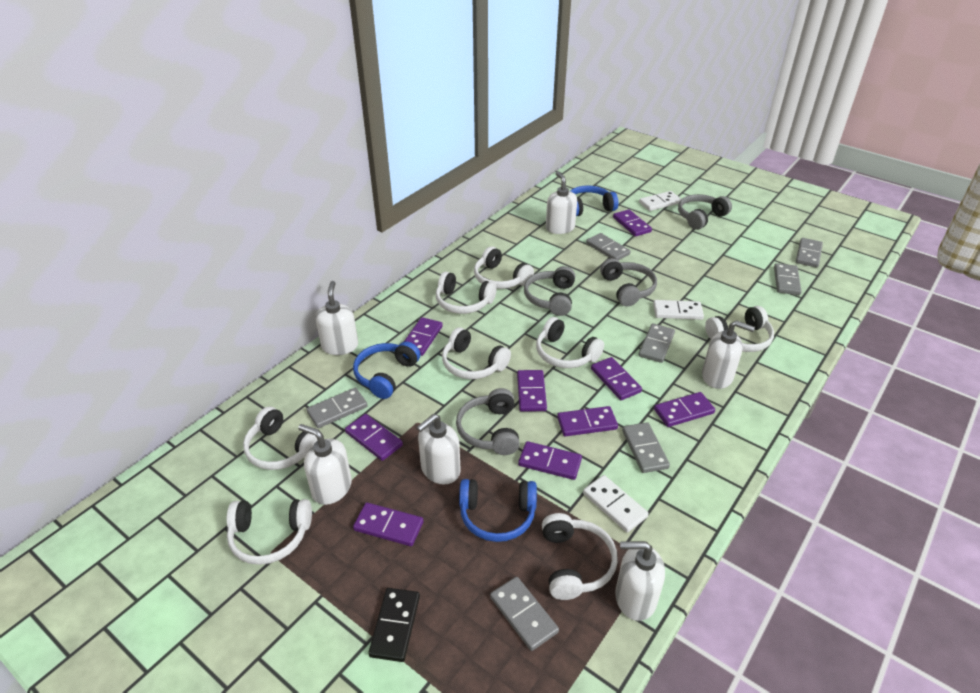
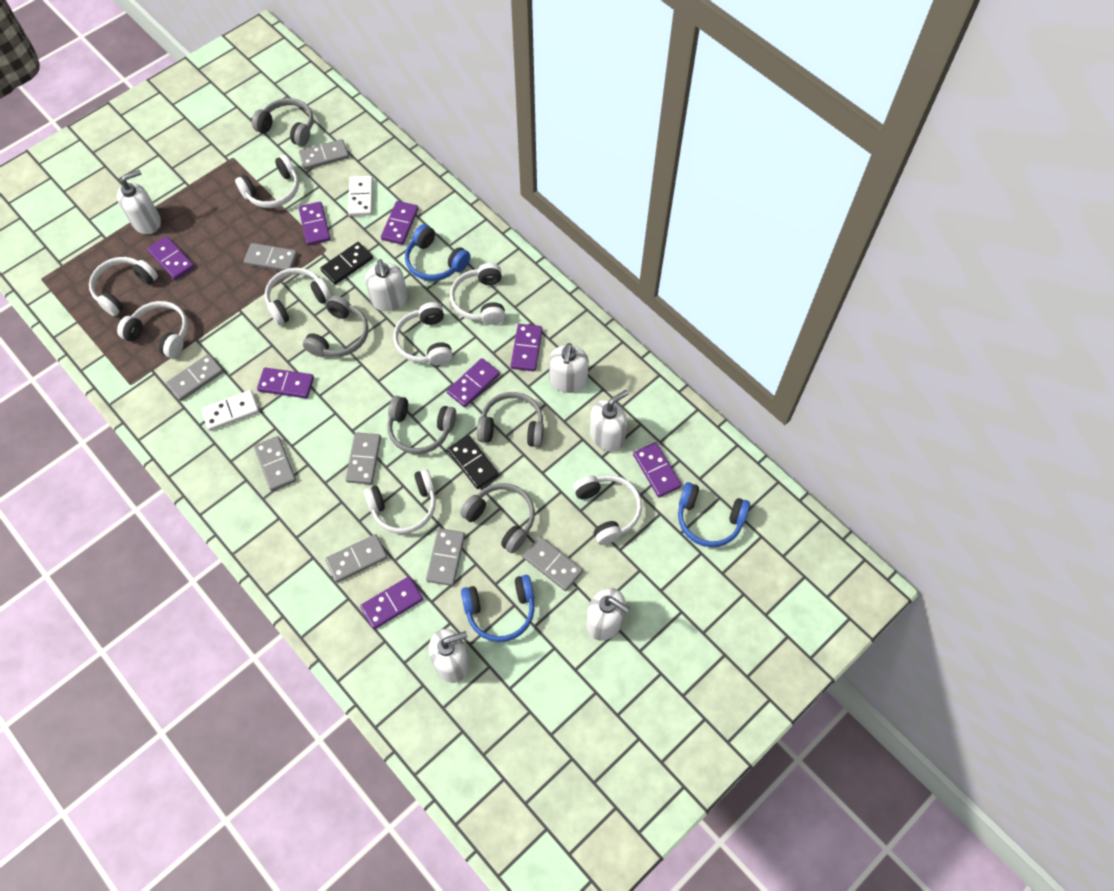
black domino: [368,588,420,662] = 1 -> [320,242,373,285] [448,435,499,489] = 2
grey domino: [306,388,368,428] [490,577,559,651] [586,233,631,260] [622,422,670,473] [639,323,675,363] [774,263,802,295] [796,238,823,268] = 7 -> [166,354,224,401] [244,243,298,271] [254,436,296,491] [299,139,349,170] [325,534,387,583] [346,432,381,484] [426,528,465,586] [523,537,583,591] = 8
grey headphones: [456,388,520,455] [524,266,575,316] [600,258,657,306] [678,194,732,230] = 4 -> [252,98,314,146] [303,295,369,357] [387,396,456,454] [460,483,535,553] [477,392,544,447] = 5
purple domino: [345,414,403,461] [353,502,423,546] [404,317,443,356] [517,370,547,412] [518,441,582,480] [557,406,618,436] [591,357,642,400] [613,209,652,237] [654,392,715,427] = 9 -> [147,236,194,280] [257,367,314,398] [299,202,331,246] [360,576,423,629] [381,201,419,245] [447,358,500,407] [511,324,543,371] [633,442,682,497] = 8
white domino: [583,475,649,533] [639,191,681,211] [653,300,704,320] = 3 -> [201,390,259,431] [348,176,373,216] = 2

